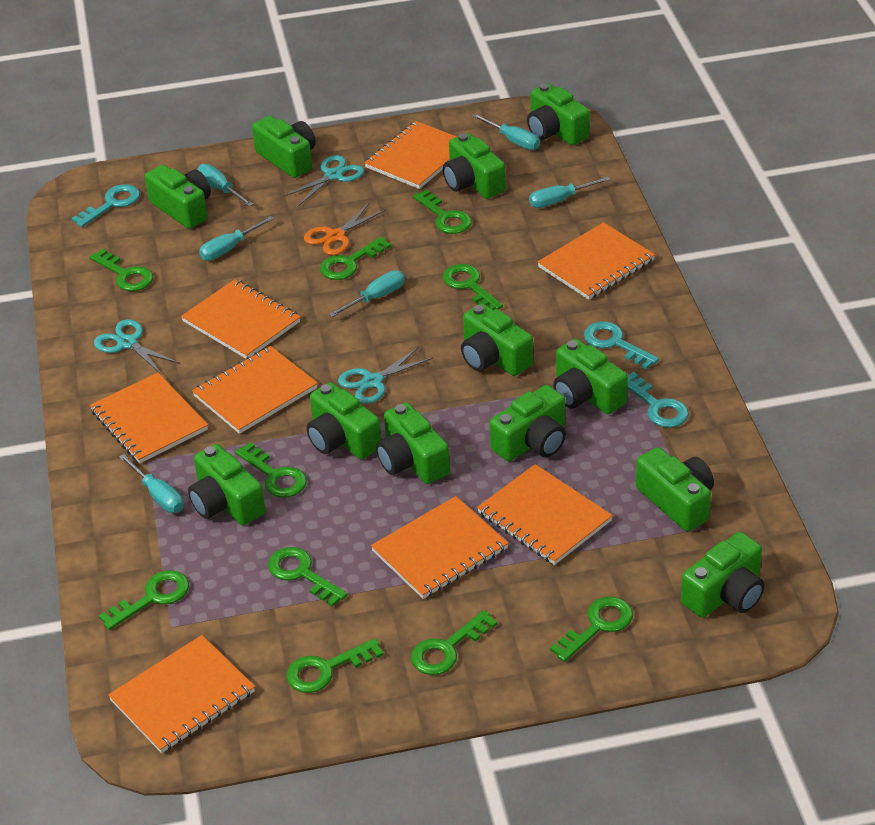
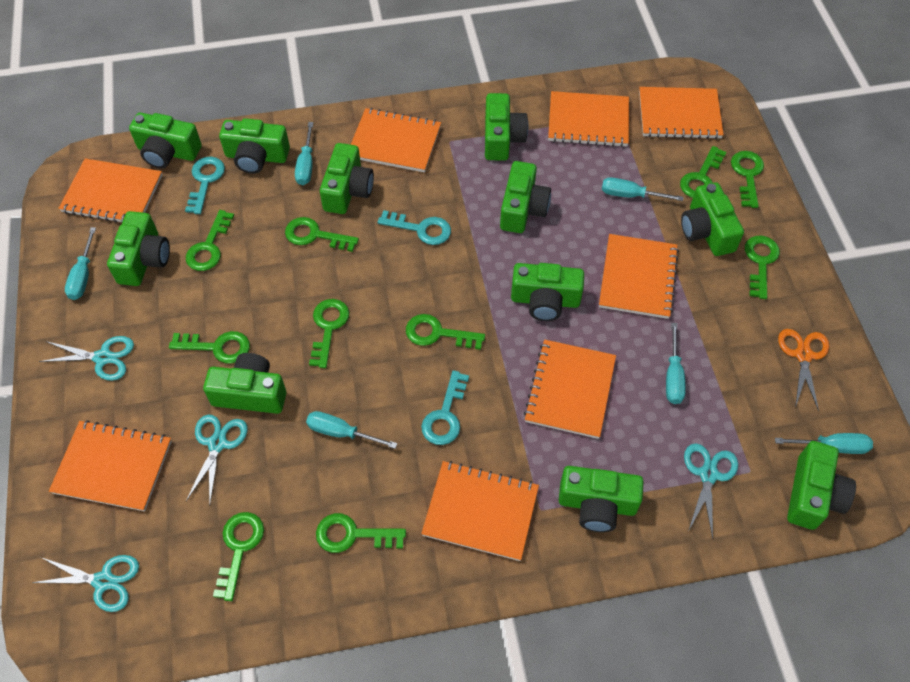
green camera: [145,165,211,229] [188,444,265,525] [252,116,316,178] [306,382,381,459] [376,402,450,484] [443,133,506,199] [461,303,533,376] [489,385,566,461] [527,83,590,145] [553,339,628,414] [636,447,714,532] [681,532,765,617] = 12 -> [107,211,170,286] [129,113,202,168] [203,353,286,414] [219,118,290,174] [320,143,374,214] [485,93,528,161] [500,161,551,233] [511,263,584,321] [559,466,644,532] [681,182,744,256] [787,441,856,530] = 11
turquoise scissors: [94,319,179,374] [284,155,364,205] [338,347,433,404] = 3 -> [31,555,139,612] [39,336,134,381] [185,414,248,503] [684,443,738,539] = 4

